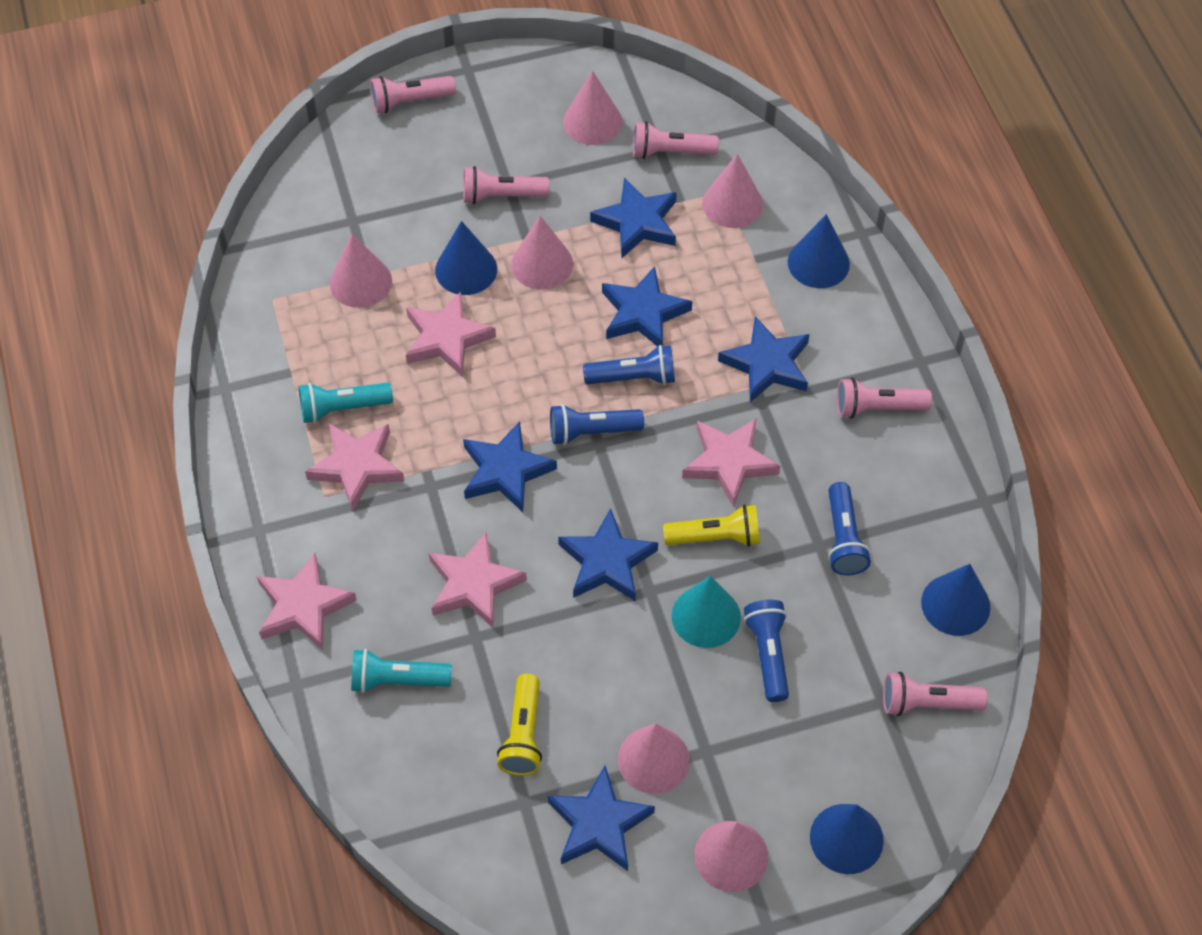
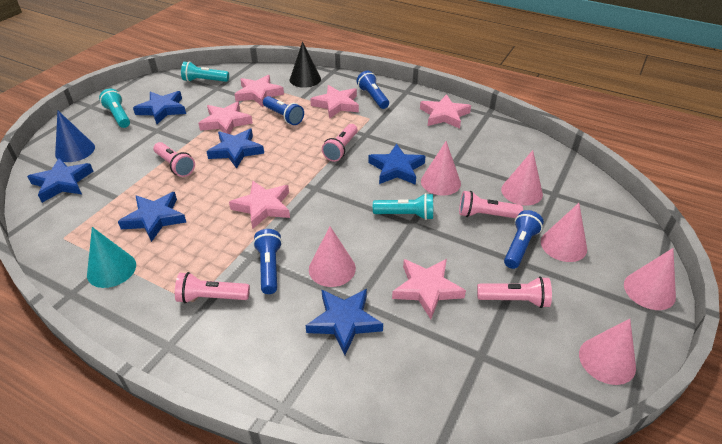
black cone: none = 0 -> [290,42,321,88] = 1
blue cone: [435,221,497,295] [788,214,850,288] [810,804,884,874] [921,564,991,636] = 4 -> [55,111,95,162] = 1
pink star: [257,553,357,650] [305,423,404,510] [406,291,496,376] [429,531,527,628] [682,418,780,507] = 5 -> [198,101,253,134] [229,181,290,229] [234,75,284,107] [310,85,359,119] [392,259,466,319] [420,94,471,129] = 6
turquoise flashlight: [299,383,393,423] [351,649,452,693] = 2 -> [99,89,130,128] [181,61,229,82] [373,193,433,220] = 3
yellow flashlight: [497,674,542,776] [663,505,760,547] = 2 -> none = 0

